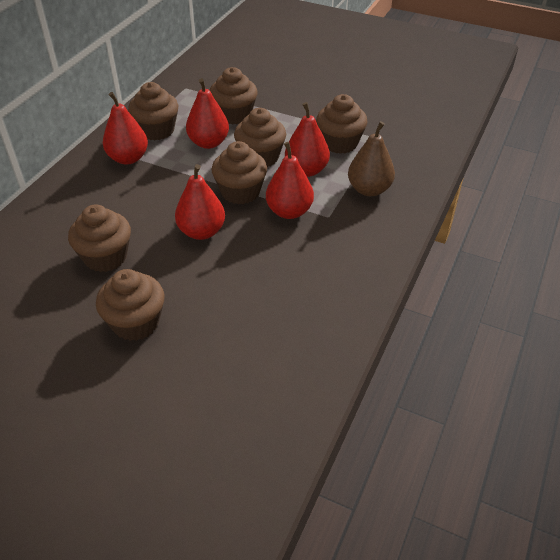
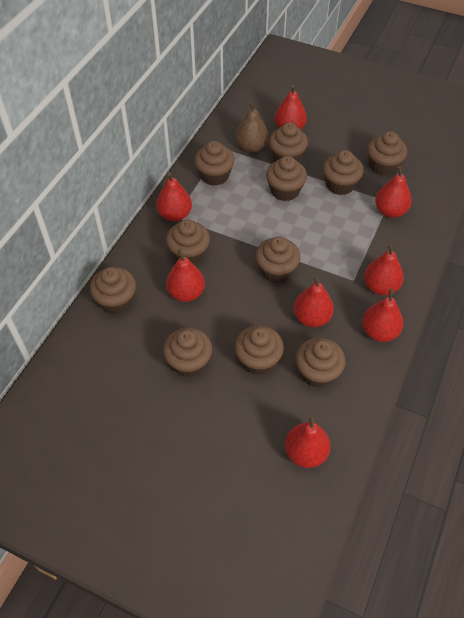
brown cupcake: [68,205,131,272] [96,269,164,341] [128,82,178,140] [210,67,258,125] [212,141,267,204] [234,108,286,167] [316,94,368,154] = 7 -> [89,267,136,314] [163,327,212,377] [166,220,210,265] [194,141,235,186] [234,325,284,375] [255,236,300,283] [266,156,307,201] [269,123,308,162] [295,337,346,388] [323,150,364,195] [367,131,407,176] = 11
red pear: [103,92,148,164] [175,164,225,240] [186,78,229,149] [266,142,314,219] [285,102,330,177] = 5 -> [156,172,192,222] [166,249,205,302] [275,85,307,130] [285,415,330,468] [294,275,334,327] [362,289,403,342] [364,243,404,295] [375,166,412,218] = 8

